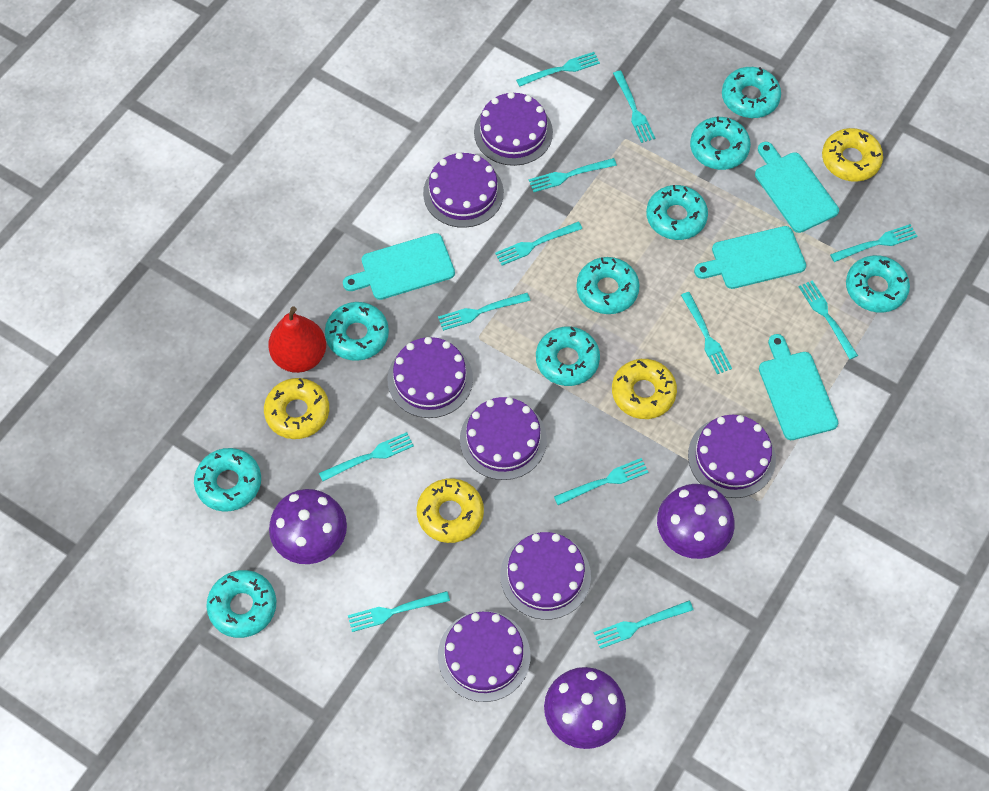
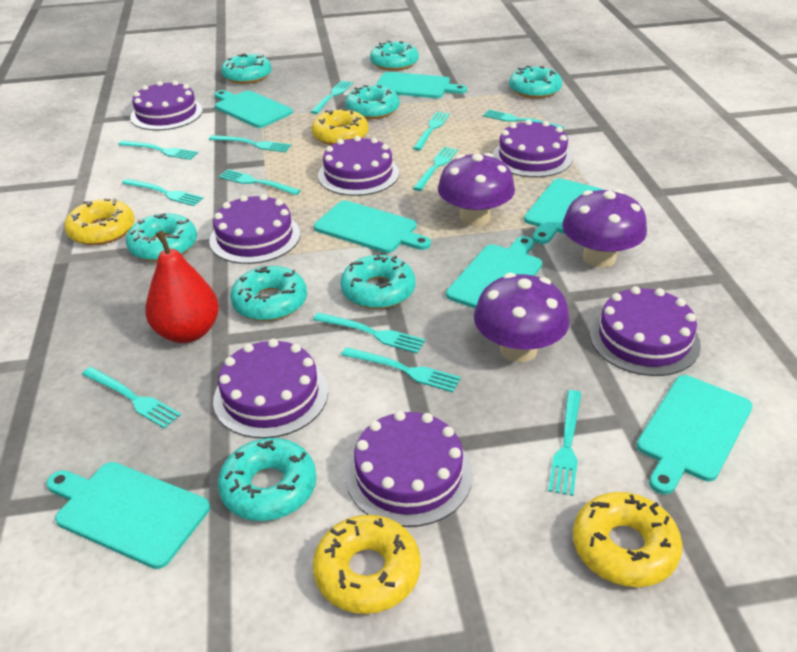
turquoise cutting board: [343,233,455,300] [694,226,806,289] [755,142,839,233] [759,334,838,440] = 4 -> [46,462,210,569] [215,90,293,128] [314,201,431,253] [375,72,467,98] [446,236,542,308] [524,178,604,244] [636,375,753,494] = 7
turquoise donut: [194,448,261,512] [206,570,276,638] [325,302,389,361] [536,327,600,386] [576,257,640,314] [646,185,708,240] [690,116,751,170] [722,67,781,118] [846,255,910,313] = 9 -> [126,213,197,262] [218,438,316,521] [221,53,272,84] [230,266,307,321] [340,254,416,309] [345,85,400,119] [370,41,419,71] [509,66,562,99] = 8

